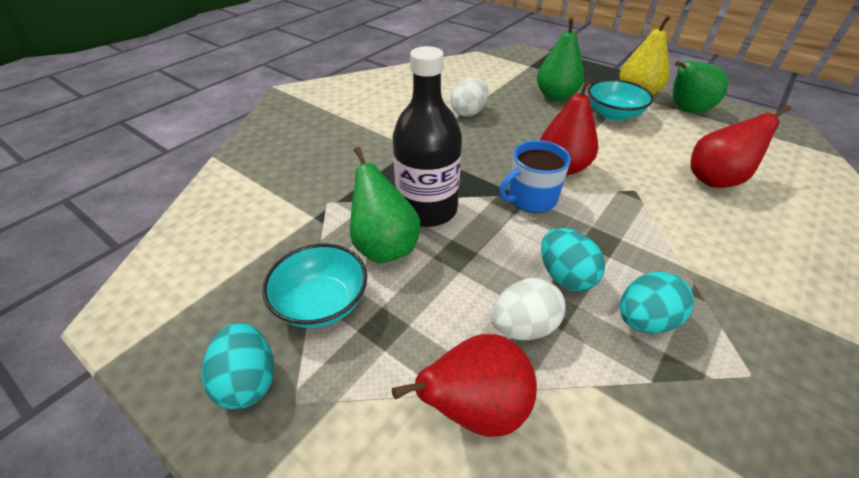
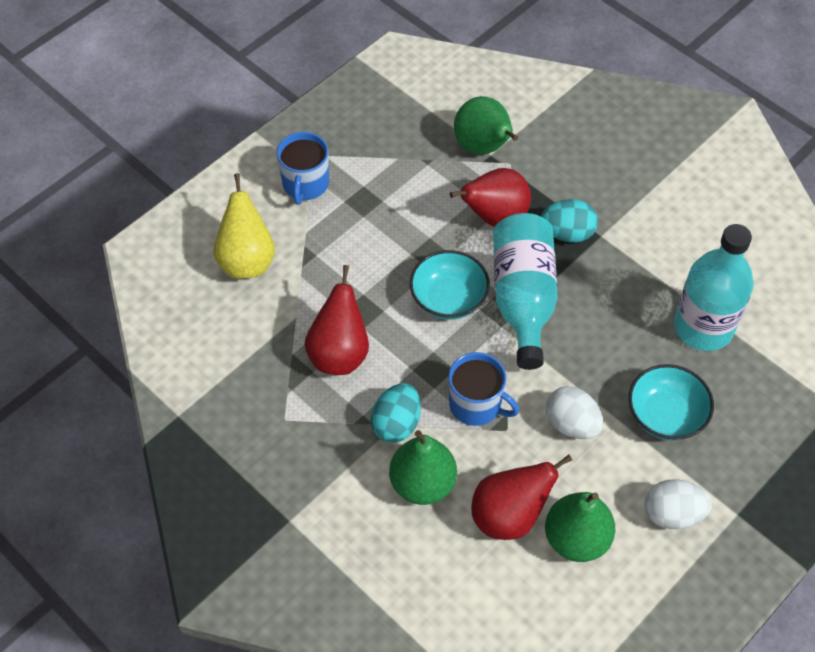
black bottle: [393,46,462,227] = 1 -> none = 0
blue mug: [499,140,571,213] = 1 -> [277,132,329,205] [449,352,519,426] = 2
turquoise bottle: none = 0 -> [493,213,558,370] [674,224,754,351] = 2
turquoise egg: [202,323,274,409] [541,228,605,291] [620,272,694,333] = 3 -> [371,383,421,443] [541,199,598,243] = 2

